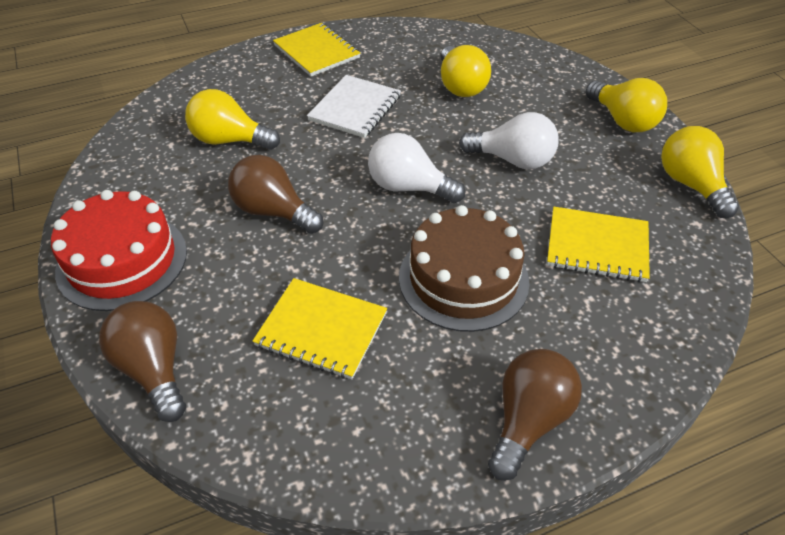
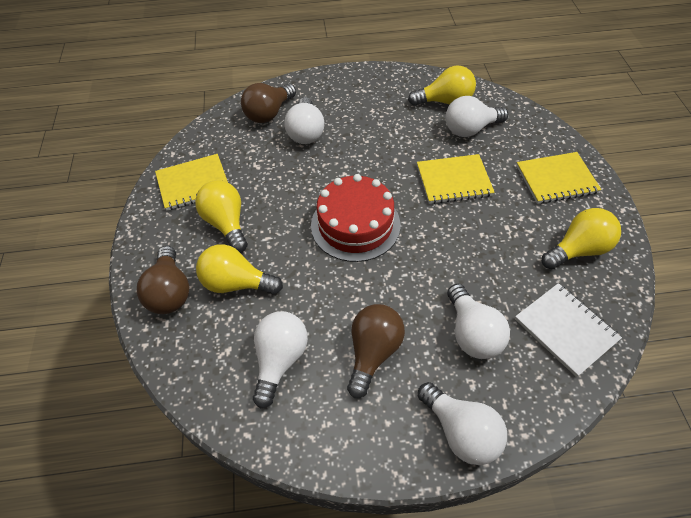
brown cake: [399,205,529,332] = 1 -> none = 0
white light bulb: [368,133,465,203] [459,112,559,169] = 2 -> [253,311,308,408] [285,97,324,144] [418,382,507,465] [445,96,508,137] [447,284,510,359] = 5

